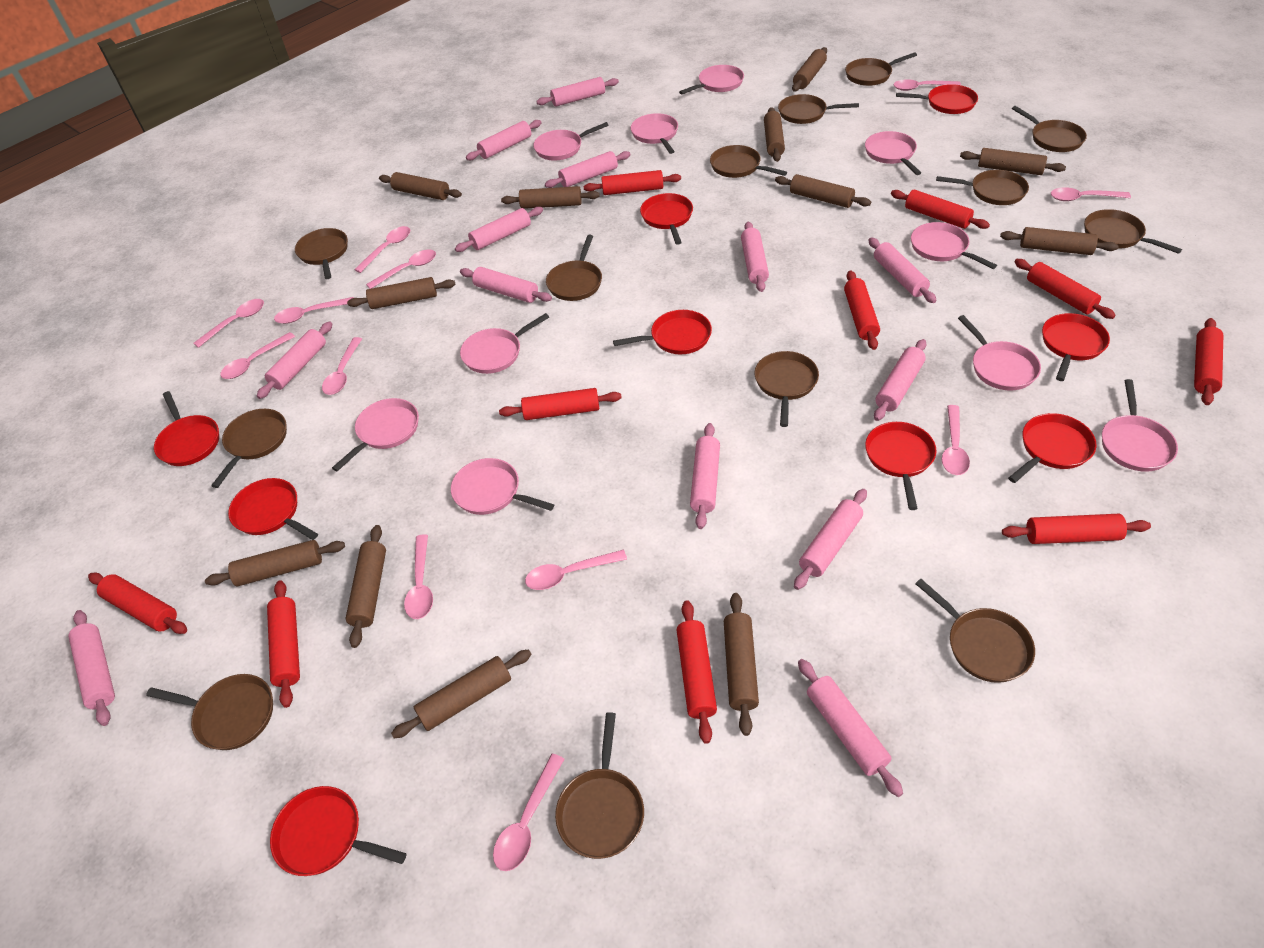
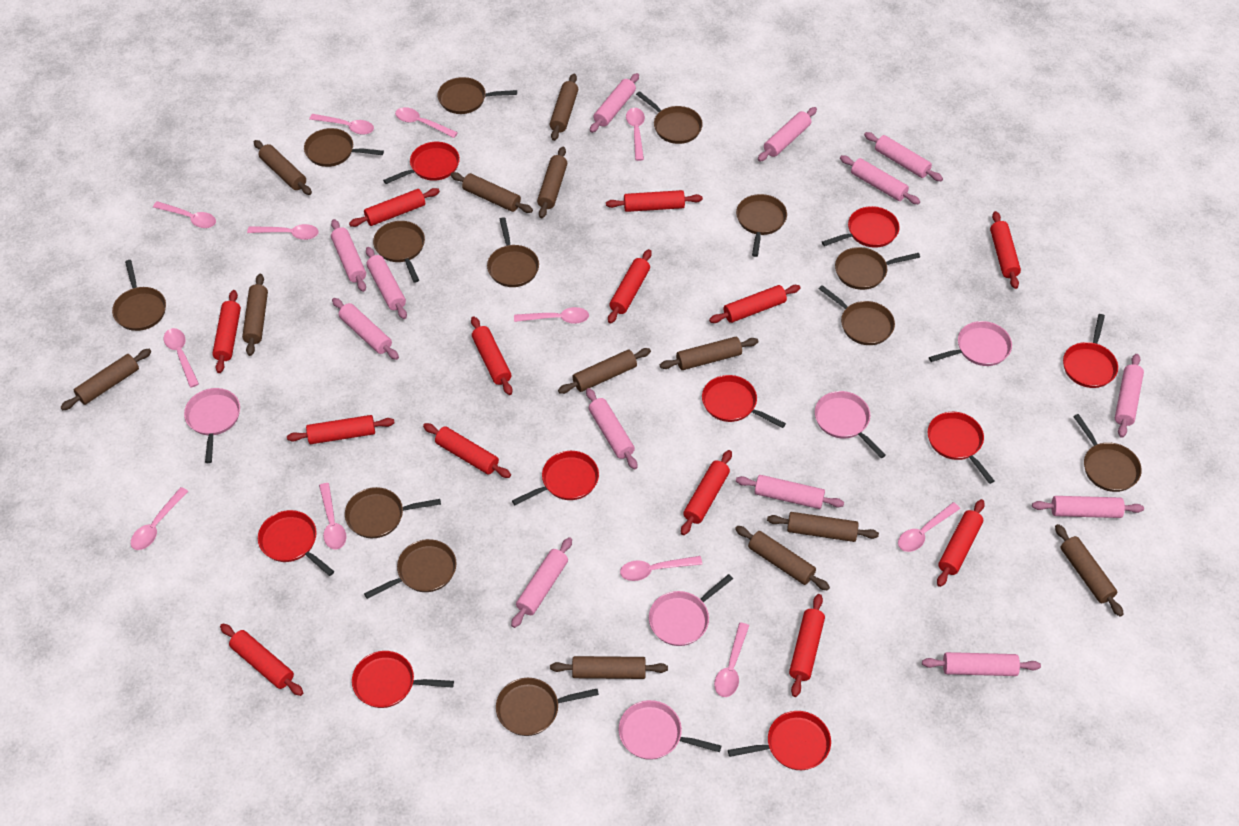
pink pan: [332,398,419,471] [451,458,554,515] [460,313,549,374] [533,122,609,161] [631,113,678,154] [679,65,744,94] [865,131,921,175] [911,222,997,269] [958,315,1041,391] [1102,379,1178,472] = 10 -> [184,388,240,463] [619,700,721,760] [649,574,733,646] [815,391,886,458] [929,321,1012,366] = 5
red rolling pin: [88,573,187,634] [267,580,300,708] [499,388,622,420] [584,170,681,195] [677,600,717,744] [844,270,880,350] [891,189,990,229] [1002,514,1151,544] [1014,259,1116,319] [1194,318,1223,405] = 10 -> [212,290,241,373] [220,624,303,696] [287,415,394,444] [349,188,440,227] [423,423,511,478] [471,317,512,395] [606,190,703,212] [608,249,652,323] [681,450,732,535] [709,285,801,323] [789,594,825,697] [937,499,985,587] [990,211,1021,289] = 13

